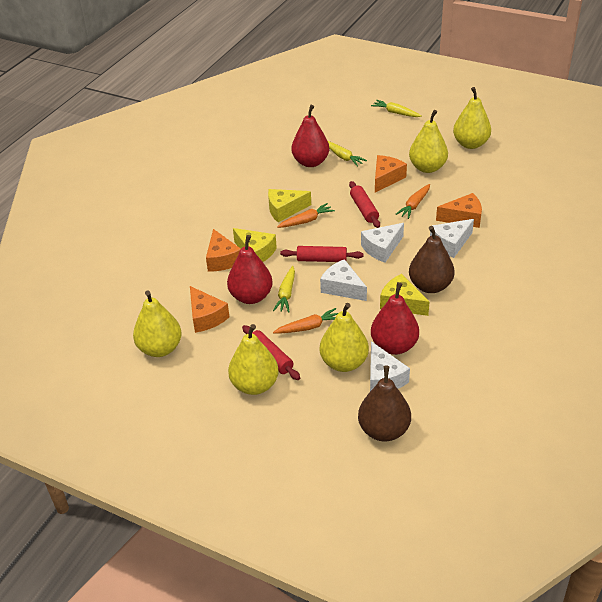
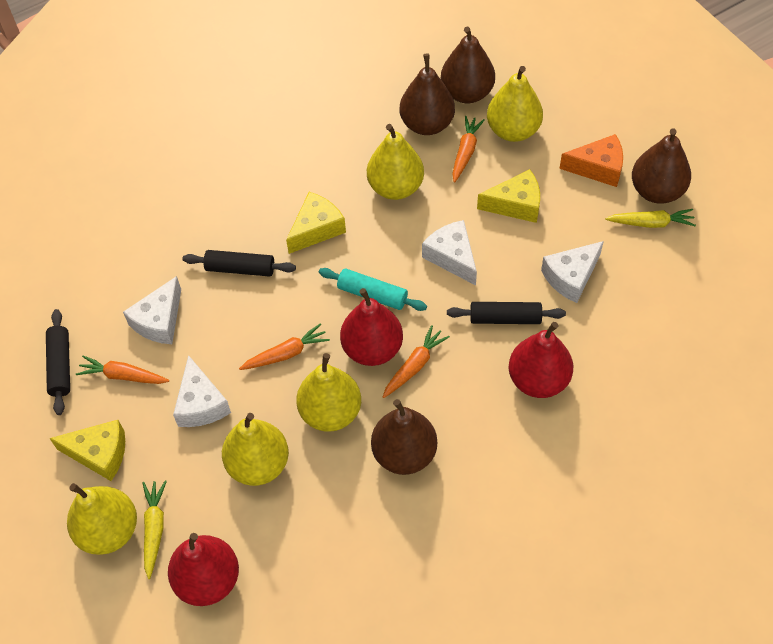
black rolling pin: none = 0 -> [46,309,70,415] [183,250,296,277] [447,302,566,324] = 3
brown pear: [358,365,411,441] [409,226,455,293] = 2 -> [371,399,437,475] [400,53,455,135] [441,27,495,103] [632,128,691,204] = 4
orange carrot: [273,308,338,334] [277,203,335,228] [396,184,430,219] = 3 -> [76,356,169,384] [239,323,330,370] [383,325,450,398] [452,116,485,183] = 4
orange cheese: [190,286,229,333] [206,229,241,272] [375,155,407,192] [436,193,482,228] = 4 -> [559,134,623,187] = 1
red rolling pin: [242,325,300,380] [280,246,363,262] [349,181,380,228] = 3 -> none = 0
turquoise rolling pin: none = 0 -> [319,268,427,311] = 1
yellow carrot: [273,266,295,313] [328,141,367,167] [371,100,422,117] = 3 -> [143,480,167,579] [605,209,696,228] = 2

